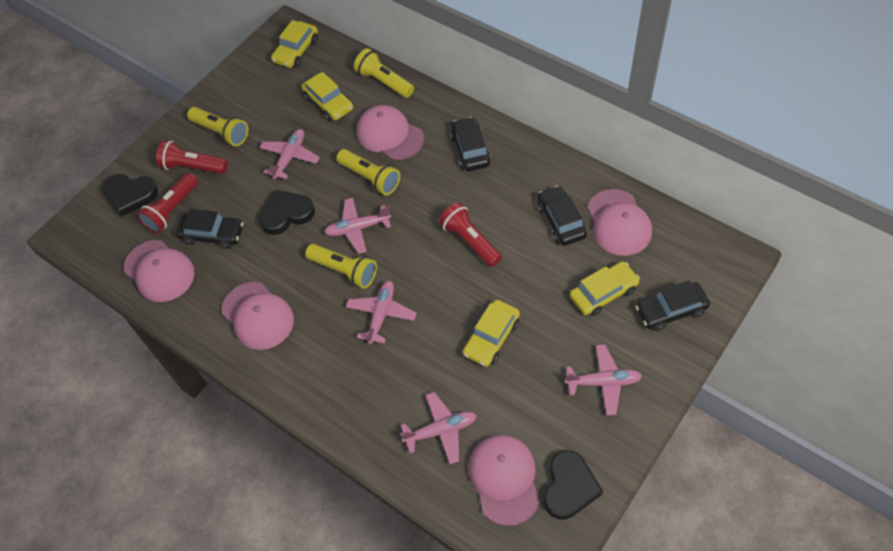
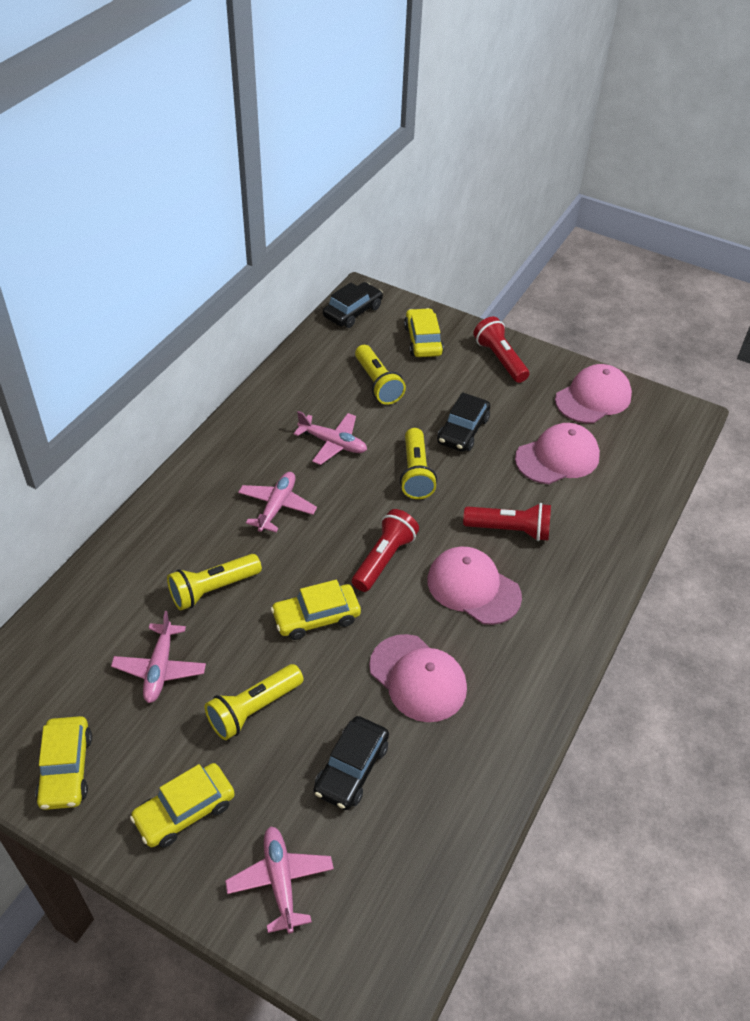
black car: [176,209,243,249] [450,117,491,171] [537,186,587,246] [635,280,710,331] = 4 -> [314,716,389,810] [323,282,383,328] [437,392,490,452] = 3
black heart: [102,174,158,217] [259,190,315,235] [544,450,603,520] = 3 -> none = 0
pink cap: [123,240,194,302] [221,282,294,350] [357,105,424,160] [468,435,540,526] [587,189,652,256] = 5 -> [369,634,467,722] [427,547,522,625] [515,423,600,484] [555,364,632,423] = 4
pink plane: [259,129,320,179] [324,198,391,254] [346,281,417,344] [400,392,477,464] [565,344,642,415] = 5 -> [111,611,206,703] [225,826,334,933] [238,472,317,532] [294,411,367,465] = 4

